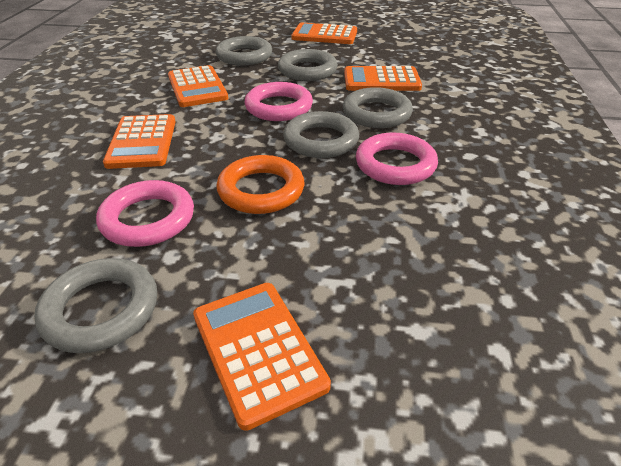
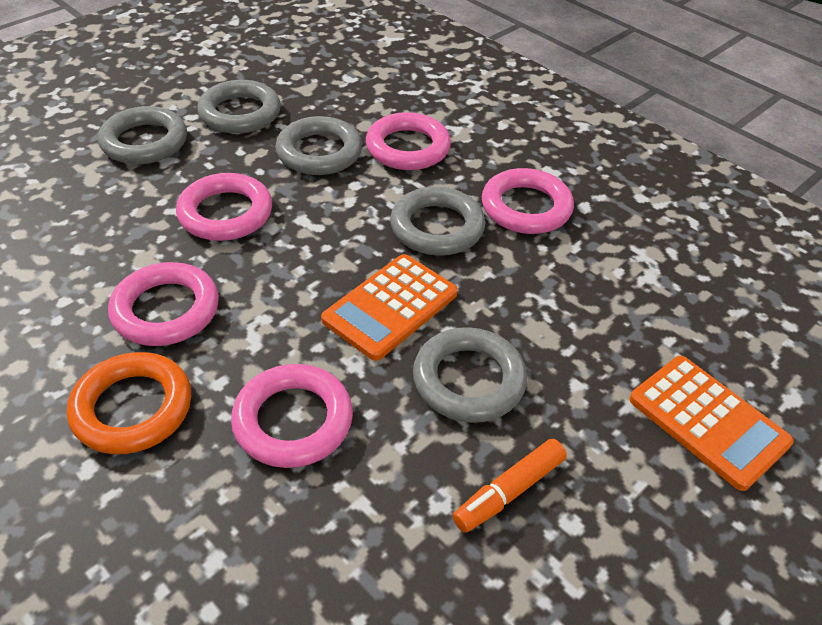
orange calculator: [103,114,176,169] [168,65,228,107] [193,283,331,431] [292,23,357,44] [344,66,422,91] = 5 -> [321,254,458,361] [629,356,794,491] = 2
orange marker: none = 0 -> [452,439,567,533] = 1
pink ring: [96,180,194,247] [244,82,313,121] [356,133,438,185] = 3 -> [108,262,219,346] [176,173,272,241] [231,364,353,468] [366,112,451,170] [482,168,574,234] = 5

